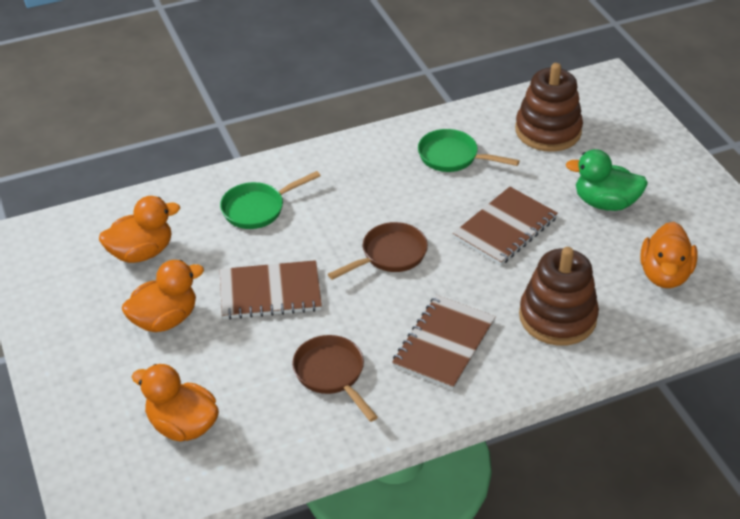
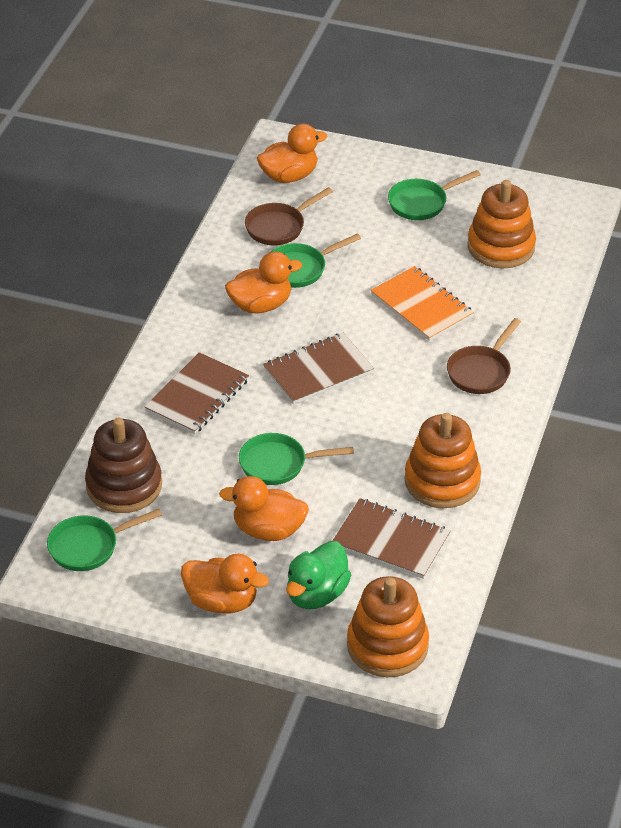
brown stacking toy: [515,63,583,152] [519,247,599,346] = 2 -> [85,417,162,513] = 1
green pan: [220,171,321,229] [418,129,520,172] = 2 -> [47,509,162,571] [239,433,354,485] [271,233,361,288] [388,170,481,220] = 4
orange notebook: none = 0 -> [371,266,474,341] = 1
orange stacking toy: none = 0 -> [347,576,429,677] [404,413,481,508] [467,180,536,268] = 3

